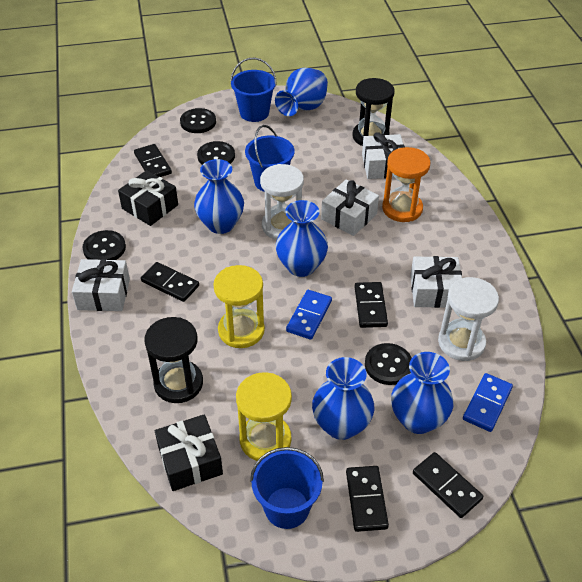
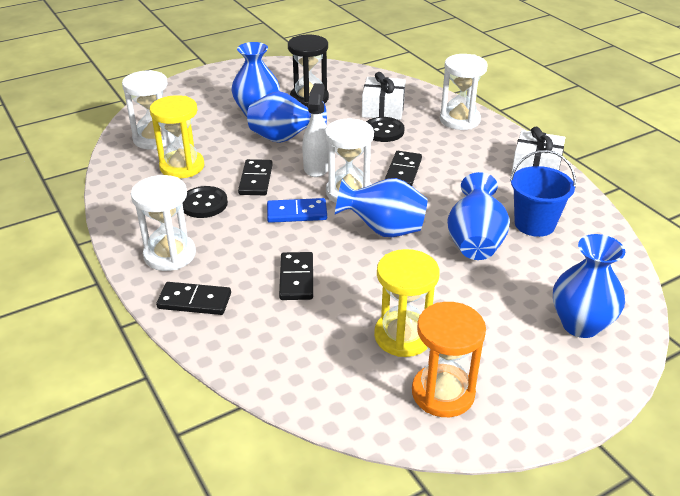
black button: [82,230,126,260] [180,108,216,133] [197,141,235,165] [365,343,412,385] = 4 -> [182,186,228,218] [366,117,405,142] = 2
black domino: [134,144,172,177] [141,262,199,302] [346,466,389,532] [355,282,388,328] [413,452,483,518] = 5 -> [156,282,231,315] [238,159,273,195] [279,252,313,300] [385,151,422,186] = 4
black gift: [118,170,178,226] [155,414,223,491] = 2 -> none = 0
black hourglass: [144,317,203,403] [353,78,395,146] = 2 -> [288,35,329,107] = 1
blue bucket: [230,58,277,122] [245,125,294,192] [250,447,324,529] = 3 -> [510,150,576,237] = 1
blue domino: [286,290,332,339] [463,373,513,432] = 2 -> [267,198,327,223] = 1
white gift: [72,259,130,311] [321,179,379,236] [362,132,405,179] [410,256,462,308] = 4 -> [362,72,406,120] [511,127,565,174] = 2
white hourglass: [260,164,304,240] [438,277,499,361] = 2 -> [122,70,175,149] [131,175,196,271] [325,118,374,203] [440,54,488,130] = 4
white spray bottle: none = 0 -> [302,83,328,177] = 1

